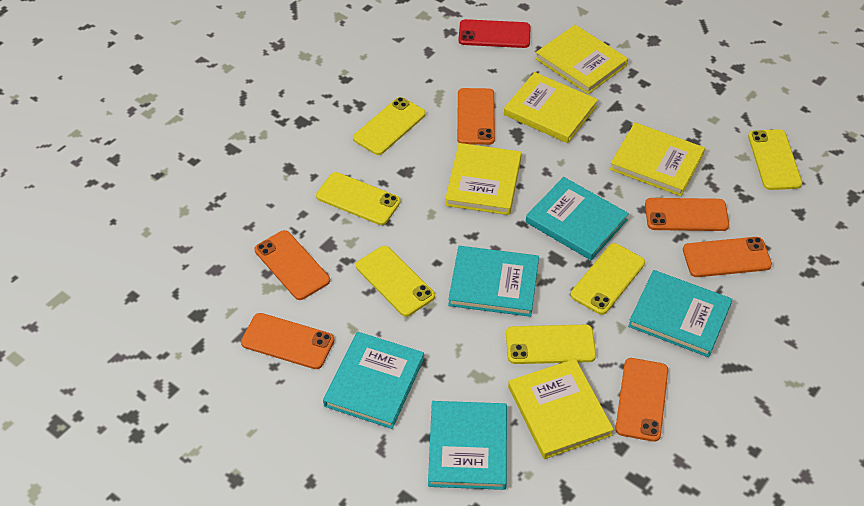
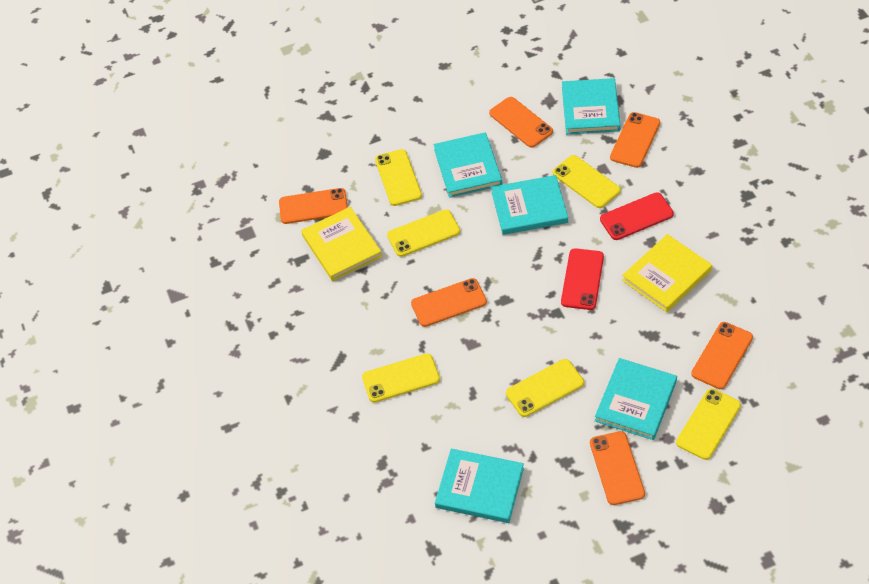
red phone: [458,19,531,48] = 1 -> [561,248,604,310] [600,192,674,240] = 2
yellow book: [445,143,522,215] [504,72,598,143] [508,359,614,459] [535,25,628,94] [610,122,705,196] = 5 -> [301,207,382,281] [622,234,712,312] = 2

